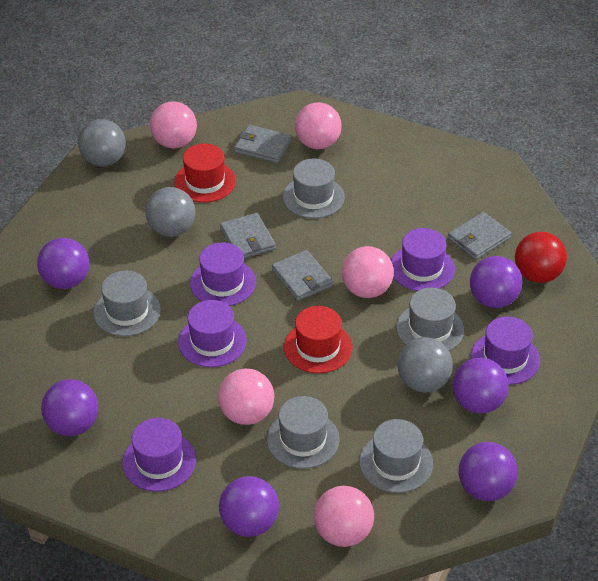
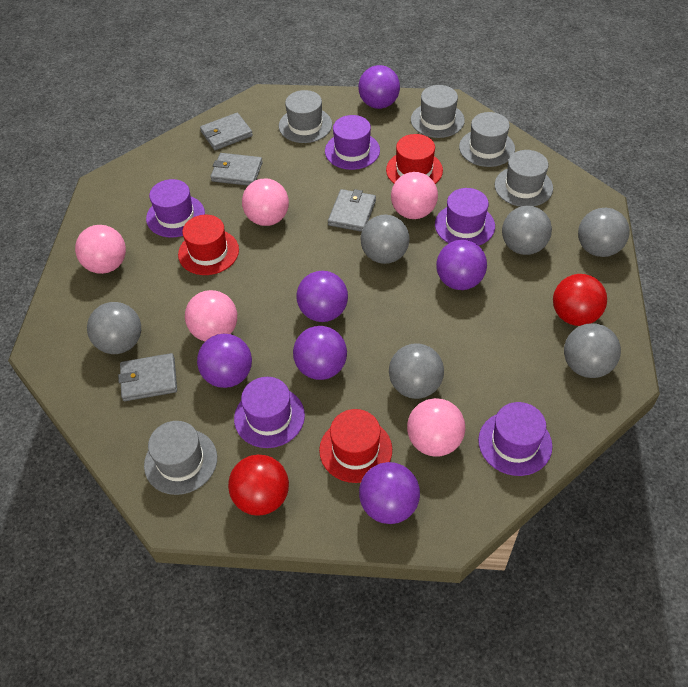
grey ball: [78,119,126,167] [145,187,195,237] [397,337,453,393] = 3 -> [87,302,141,354] [361,214,410,264] [389,343,444,399] [502,206,552,255] [564,323,621,378] [578,208,630,257] = 6
red ball: [515,232,567,283] = 1 -> [228,454,289,516] [553,274,607,326] = 2
red hat: [174,143,236,203] [284,306,353,373] = 2 -> [178,215,239,275] [319,409,392,483] [386,134,443,184] = 3

